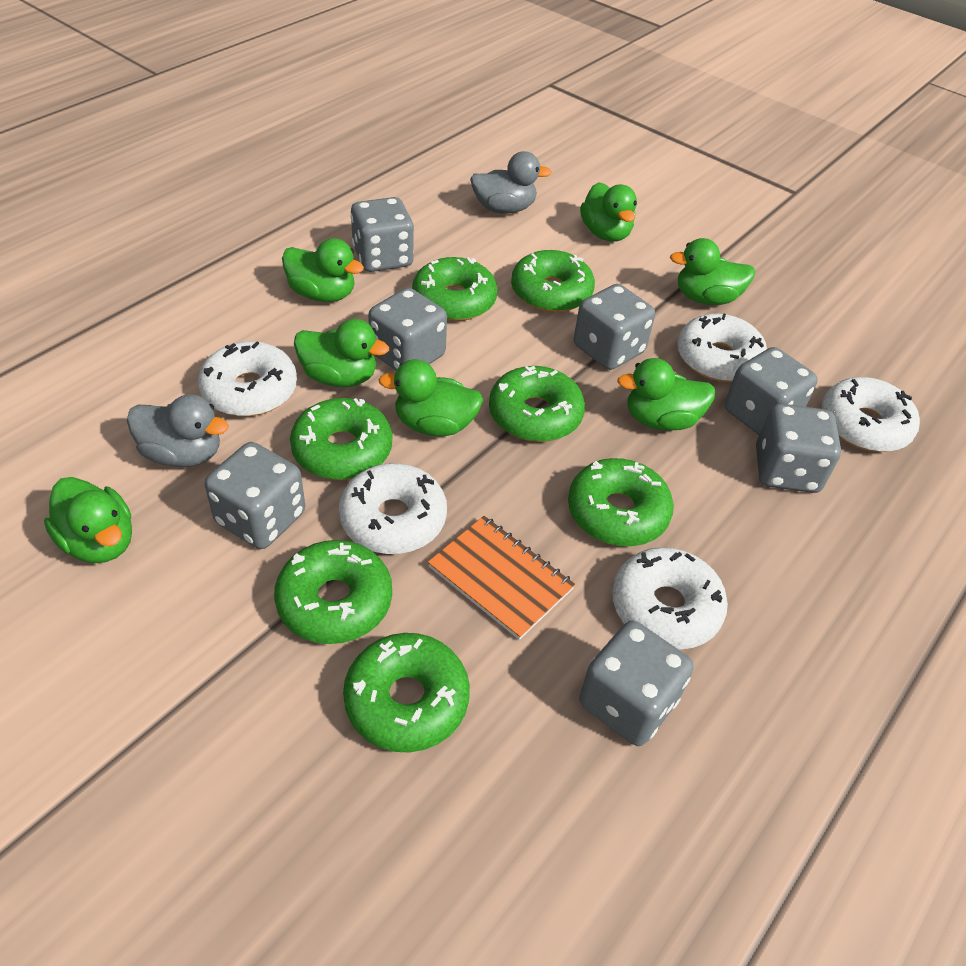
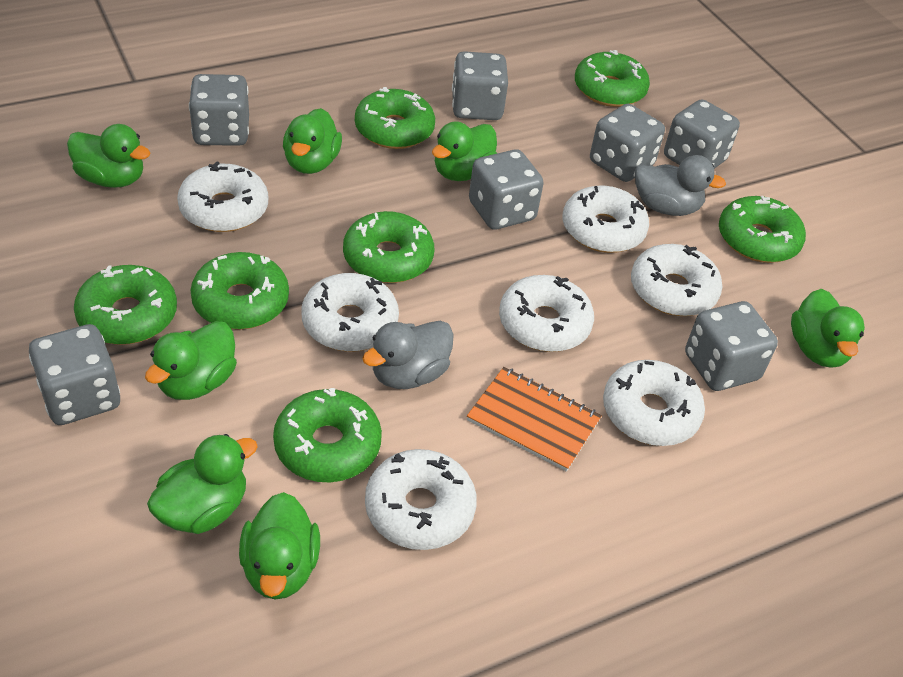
white donut: [198,341,297,416] [339,463,447,554] [612,547,728,650] [677,313,767,382] [822,377,920,452] = 5 -> [177,162,268,232] [301,273,399,352] [365,449,477,550] [499,275,594,352] [562,186,649,253] [603,360,705,446] [631,244,722,316] = 7

